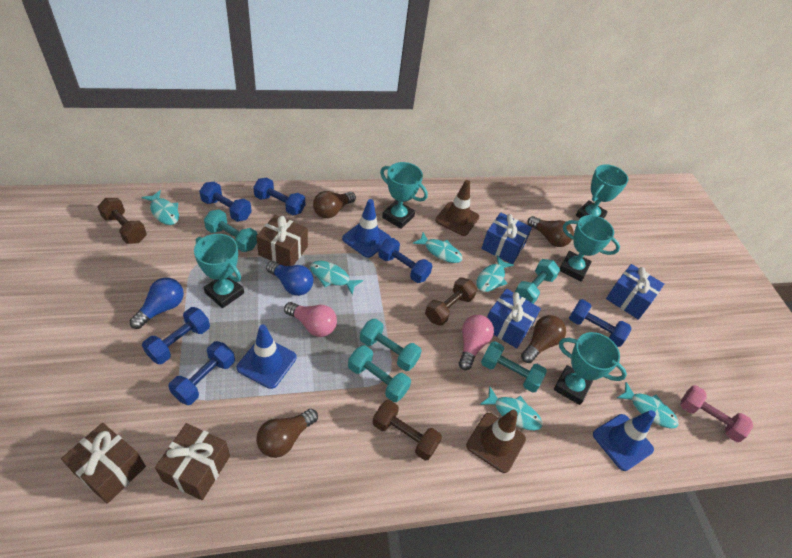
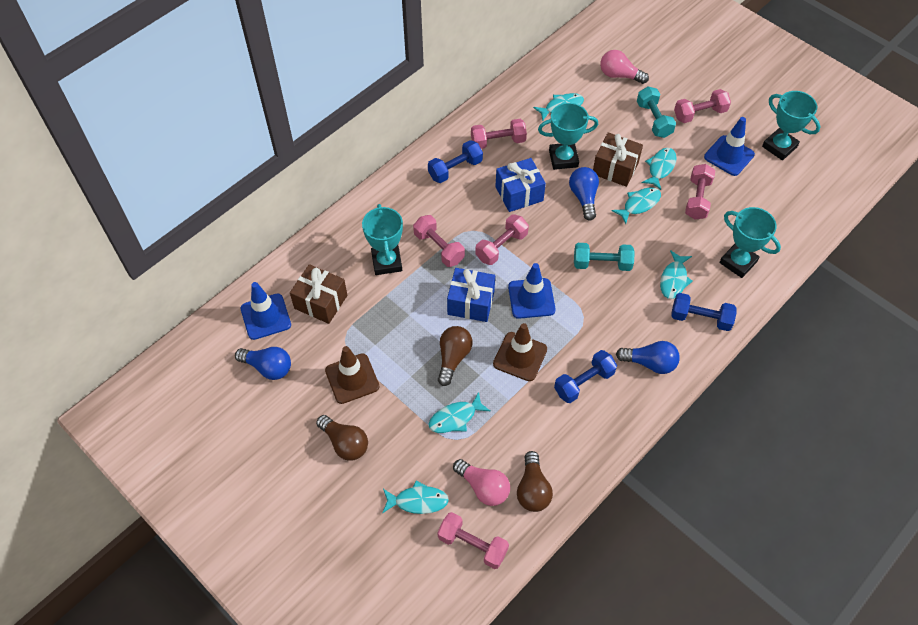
blue dumbbell: [142,307,210,364] [168,341,235,405] [199,182,252,222] [253,178,305,215] [378,238,432,283] [569,299,631,347] = 6 -> [428,140,483,183] [554,350,617,403] [671,293,737,331] = 3
blue gift: [481,212,532,264] [487,289,541,348] [606,264,664,320] = 3 -> [447,268,495,322] [495,158,546,212] = 2
blue light bulb: [130,278,184,329] [266,261,313,296] = 2 -> [235,347,291,380] [569,167,599,221] [616,341,680,374] = 3
brown dumbbell: [98,198,147,244] [373,400,442,460] [425,277,477,326] = 3 -> none = 0
brown gift: [61,423,146,504] [155,423,230,500] [256,215,308,266] = 3 -> [290,264,347,324] [593,132,643,187] = 2
brown light bulb: [256,409,318,458] [313,191,356,218] [521,315,566,363] [527,216,574,247] = 4 -> [316,415,368,461] [438,326,473,386] [517,451,553,512] = 3
pink dumbbell: [681,385,753,442] = 1 -> [413,215,465,267] [437,512,509,569] [471,119,527,149] [475,214,529,265] [674,89,731,123] [685,164,715,220] = 6
turquoise dumbbell: [204,209,258,252] [348,345,411,402] [360,319,422,371] [481,341,547,393] [515,259,560,304] = 5 -> [574,243,635,271] [637,87,676,138] = 2
turquoise trophy: [194,234,244,308] [380,162,428,229] [554,332,627,405] [560,215,620,281] [576,164,628,219] = 5 -> [362,204,403,275] [538,103,598,170] [719,207,781,278] [762,91,820,160] = 4

